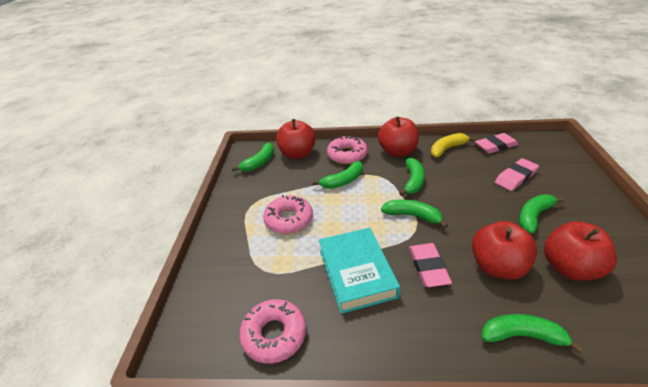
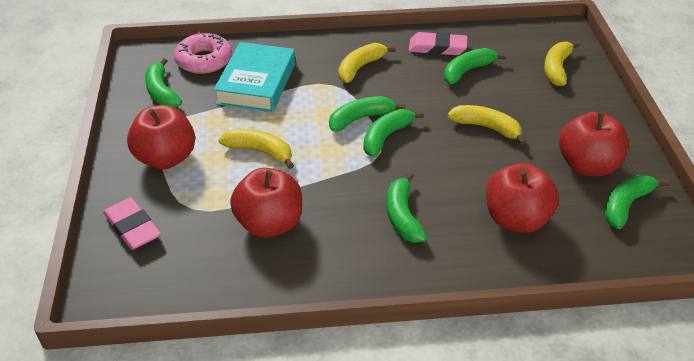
pink donut: [239,299,306,364] [263,195,313,234] [327,136,368,164] = 3 -> [174,32,232,74] = 1
pink eraser: [409,243,452,287] [475,133,518,154] [495,158,539,191] = 3 -> [103,197,161,250] [409,32,467,55] = 2
yellow banana: [431,133,475,157] = 1 -> [219,129,294,169] [339,43,396,83] [447,105,526,145] [544,41,580,86] = 4

